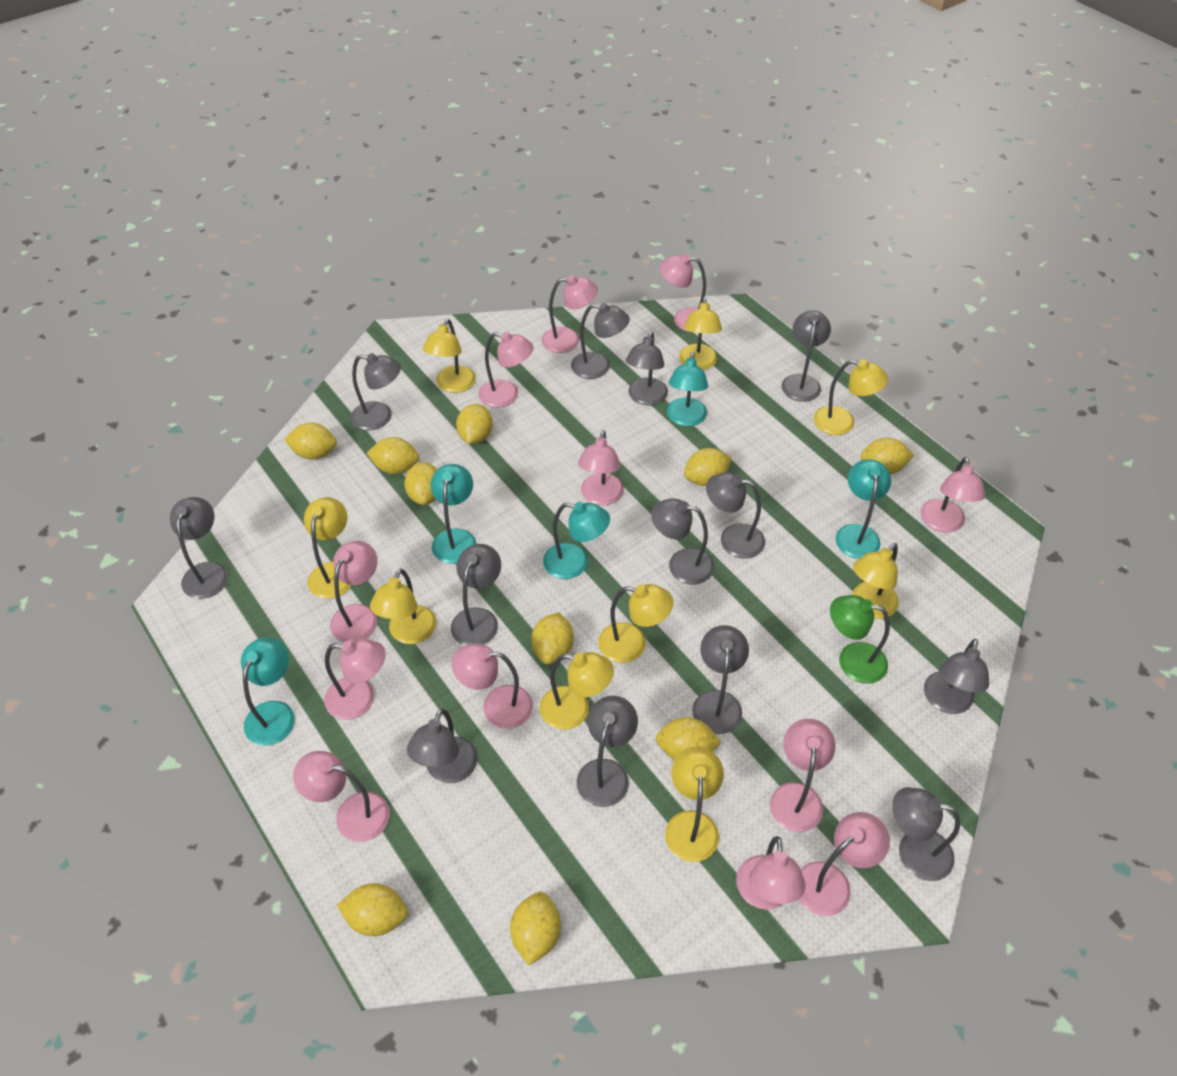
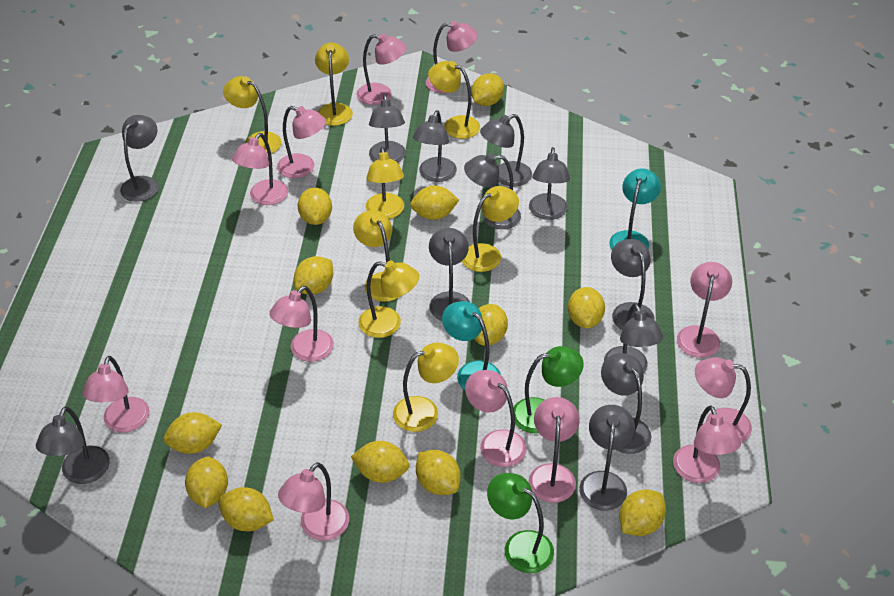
green lamp: [830,595,890,684] = 1 -> [487,473,554,573] [514,346,584,433] = 2
grey lamp: [170,497,228,599] [351,353,401,431] [407,709,477,783] [451,544,501,646] [571,303,630,379] [577,696,638,807] [626,331,668,406] [651,498,714,585] [692,625,749,734] [706,472,765,559] [781,310,831,402] [892,787,960,881] [924,639,989,714] = 13 -> [36,406,110,484] [120,115,159,202] [369,94,406,163] [413,110,457,182] [429,228,470,321] [464,153,521,229] [480,114,532,187] [529,147,570,220] [579,405,635,511] [601,353,651,454] [604,303,663,373] [611,239,655,330] = 12
turquoise lamp: [241,637,295,746] [430,464,476,564] [543,502,610,579] [667,352,708,426] [836,459,891,559] = 5 -> [442,301,501,390] [609,168,661,250] = 2
yellow lamp: [304,497,351,599] [370,568,436,644] [423,319,475,393] [539,652,614,730] [598,584,673,663] [665,747,724,862] [679,297,722,370] [814,360,888,435] [852,543,899,619] = 9 -> [223,76,281,155] [315,43,353,126] [353,210,399,302] [358,261,419,338] [366,147,404,219] [393,342,459,432] [428,61,480,139] [462,186,519,272] = 8
yellow lemon: [284,423,337,460] [337,883,408,936] [367,437,419,474] [404,462,438,505] [456,404,493,444] [510,892,561,966] [531,613,574,664] [656,717,722,760] [684,448,731,486] [860,437,914,474] = 10 -> [163,412,222,454] [185,457,228,508] [218,487,274,531] [294,256,333,295] [298,188,332,225] [351,441,410,483] [410,186,459,220] [416,450,461,495] [471,73,504,106] [474,304,508,345] [568,287,605,329] [619,489,666,536] = 12

